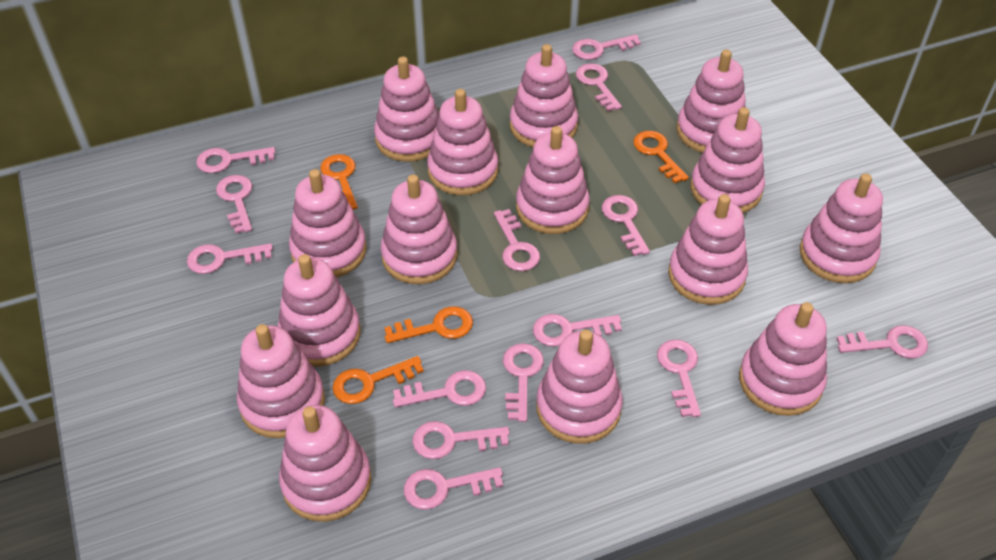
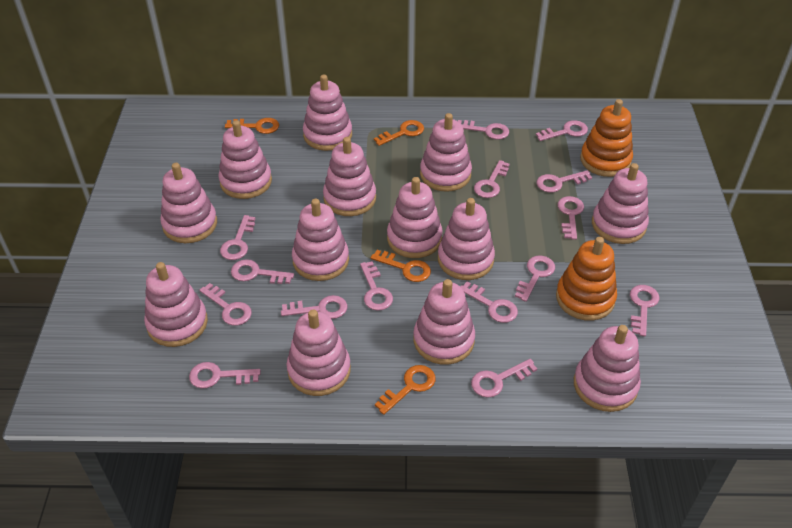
orange stacking toy: none = 0 -> [556,237,617,321] [580,99,633,177] = 2
pink key: [187,243,273,274] [196,147,275,173] [216,175,252,233] [393,370,486,408] [404,467,503,510] [412,421,510,459] [494,209,540,271] [503,343,544,422] [533,314,622,347] [572,34,641,60] [576,63,622,111] [602,195,650,256] [657,340,701,417] [836,325,928,359] = 14 -> [189,362,261,389] [200,283,252,326] [220,215,256,260] [231,259,294,284] [281,295,347,319] [360,261,393,311] [458,120,509,140] [460,281,518,323] [471,359,537,398] [474,160,510,198] [515,255,555,302] [536,120,588,141] [536,170,592,193] [557,196,584,240] [630,285,659,336] = 15
pink stacking toy: [237,324,325,438] [278,254,361,367] [279,405,371,522] [289,169,367,277] [374,57,439,162] [381,174,457,284] [427,89,498,195] [510,44,578,147] [516,126,590,234] [536,330,623,444] [668,194,748,305] [677,50,746,153] [690,107,765,213] [739,302,827,416] [800,173,883,283] = 15 -> [144,262,208,347] [160,163,217,243] [218,120,272,199] [287,310,351,396] [292,199,349,281] [303,74,352,151] [323,137,376,216] [387,177,443,258] [413,279,475,365] [420,113,472,192] [438,198,495,280] [574,325,641,412] [592,163,649,244] = 13

